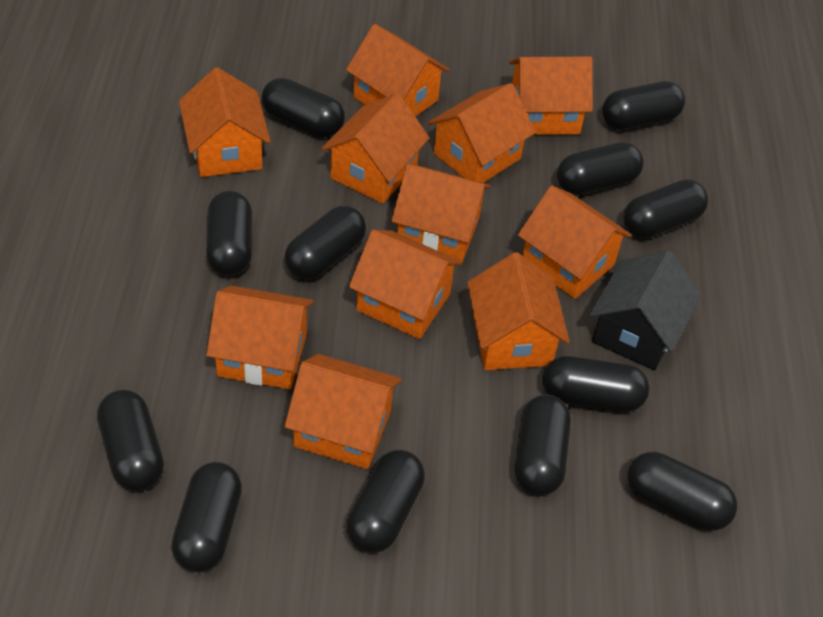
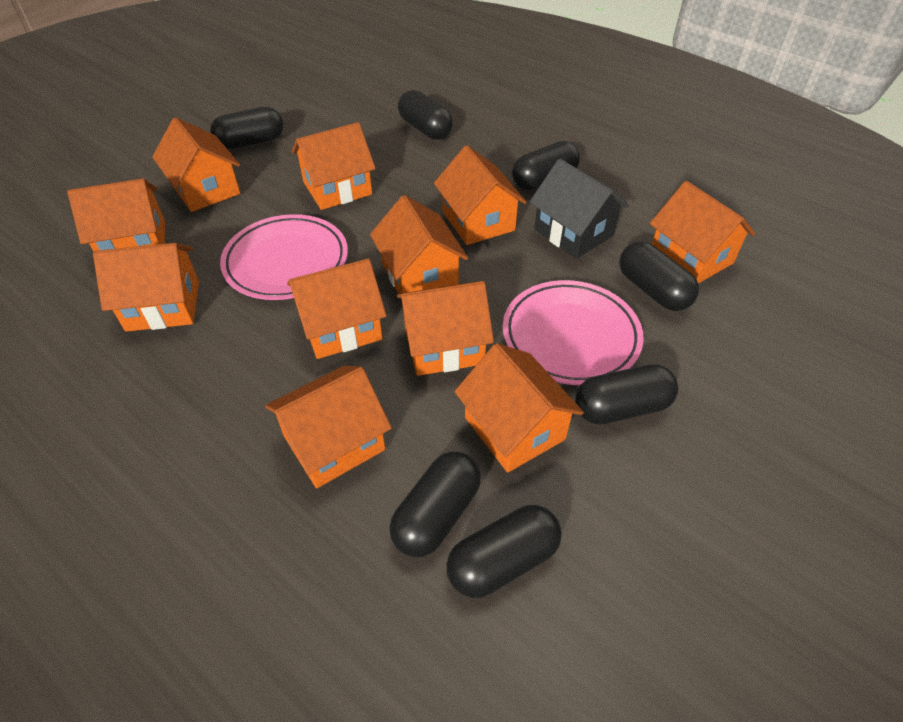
black capsule: [97,390,164,491] [171,462,242,572] [206,191,252,276] [261,78,345,137] [285,205,366,280] [346,450,425,553] [515,394,571,496] [543,356,650,412] [557,142,644,195] [602,81,685,130] [623,179,708,239] [627,452,738,531] = 12 -> [210,107,283,149] [389,452,481,557] [398,90,453,140] [446,505,562,598] [512,141,580,190] [575,364,678,425] [619,241,699,311] = 7
pink plate: none = 0 -> [220,214,348,300] [503,280,643,385] = 2

